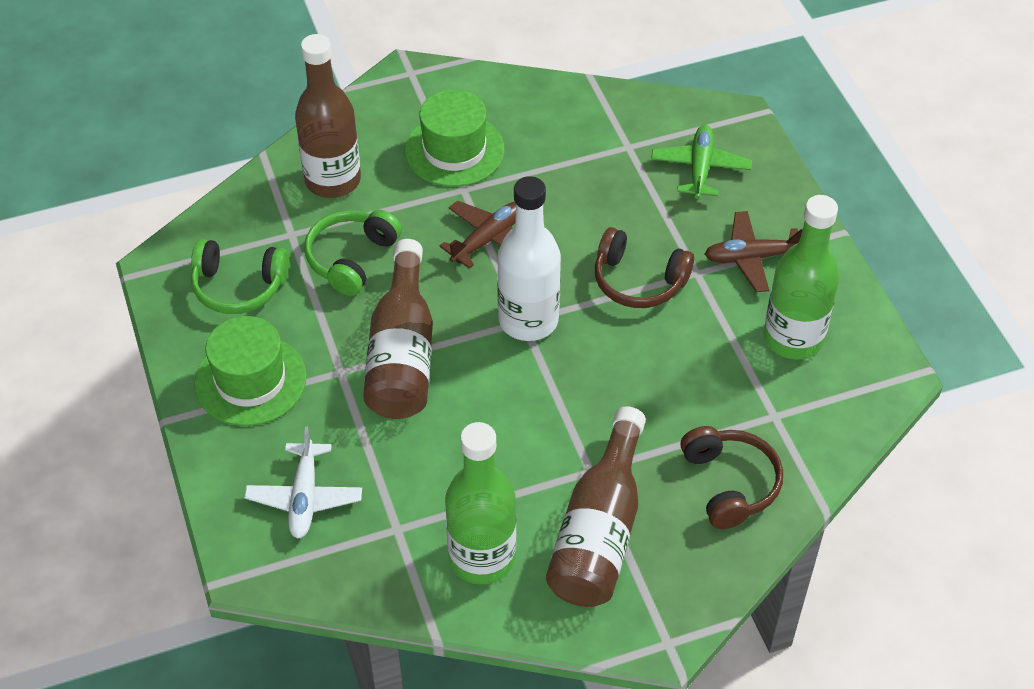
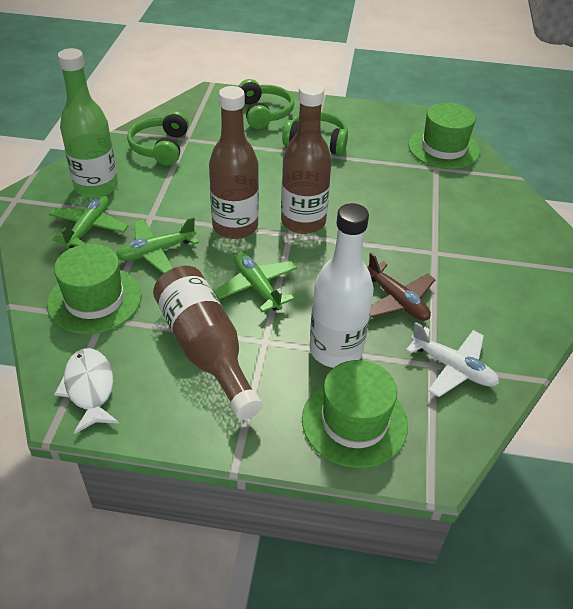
brown headphones: [595,227,694,308] [680,426,783,529] = 2 -> none = 0
brown plane: [439,201,516,269] [705,211,803,292] = 2 -> [367,252,436,321] = 1
green bottle: [445,422,516,585] [764,195,839,359] = 2 -> [58,48,118,198] = 1
green hat: [194,316,307,426] [405,89,505,187] = 2 -> [47,244,141,334] [302,360,408,468] [408,103,480,169] = 3
green headphones: [191,239,289,314] [304,210,402,296] = 2 -> [127,111,189,166] [238,79,294,129] [282,112,348,155] = 3
green plane: [651,125,752,199] = 1 -> [49,195,128,248] [116,217,199,274] [214,252,297,312] = 3
white fish: none = 0 -> [54,348,120,434] = 1

